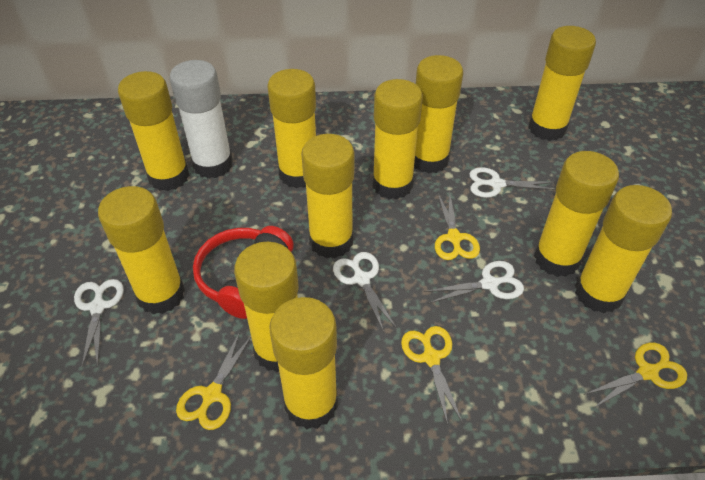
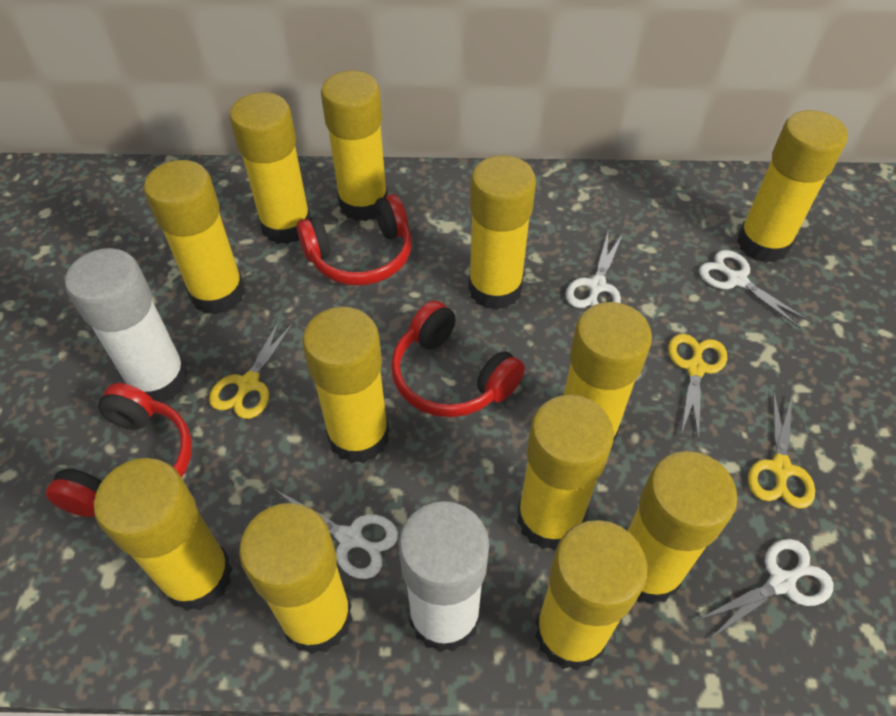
red headphones: [193,226,294,319] = 1 -> [46,383,192,517] [297,194,412,285] [391,301,525,417] = 3
white glue stick: [169,60,233,178] = 1 -> [65,248,188,403] [398,501,489,652] = 2
yellow glue stick: [98,186,185,314] [118,71,189,191] [234,242,299,372] [267,69,316,188] [269,297,338,429] [301,134,354,258] [373,79,423,199] [414,55,463,173] [528,26,596,141] [534,151,619,277] [575,185,672,313] = 11 -> [94,458,233,611] [144,160,245,315] [229,92,311,244] [239,503,352,654] [302,307,389,463] [321,70,388,221] [468,155,536,310] [517,395,614,550] [535,520,648,670] [564,302,652,448] [628,451,738,605] [737,110,848,263] = 12
yellow scissors: [176,331,251,430] [401,326,463,425] [435,191,480,260] [584,342,687,408] = 4 -> [209,319,294,419] [668,334,727,440] [748,392,815,509] = 3

